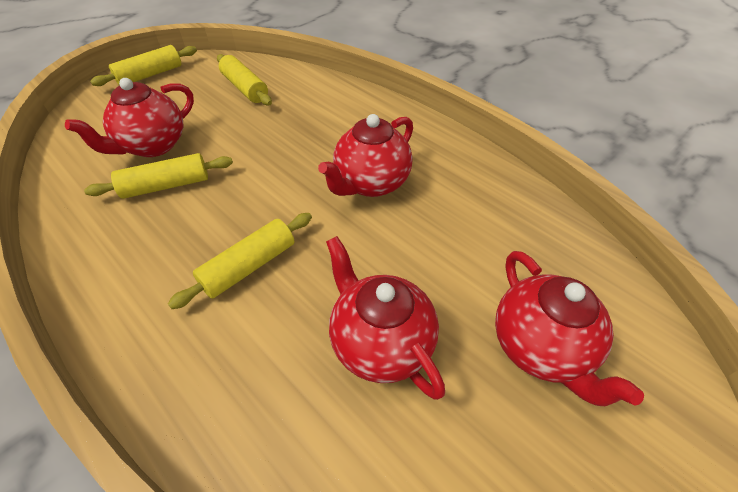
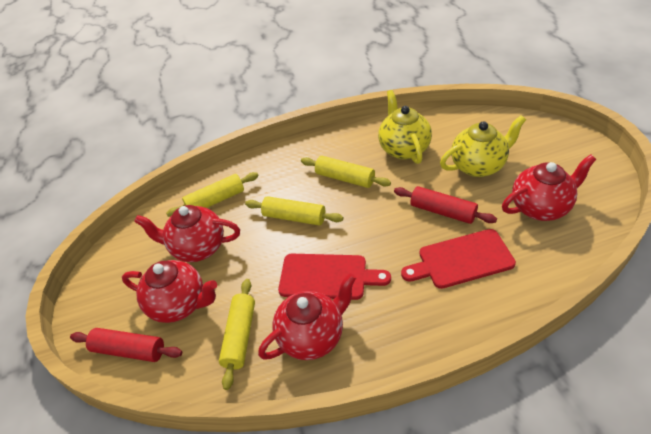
red cutting board: none = 0 -> [278,254,391,300] [401,229,516,289] = 2
red rolling pin: none = 0 -> [70,328,182,362] [394,186,497,224] = 2
yellow teapot: none = 0 -> [378,90,432,164] [440,115,526,177] = 2

